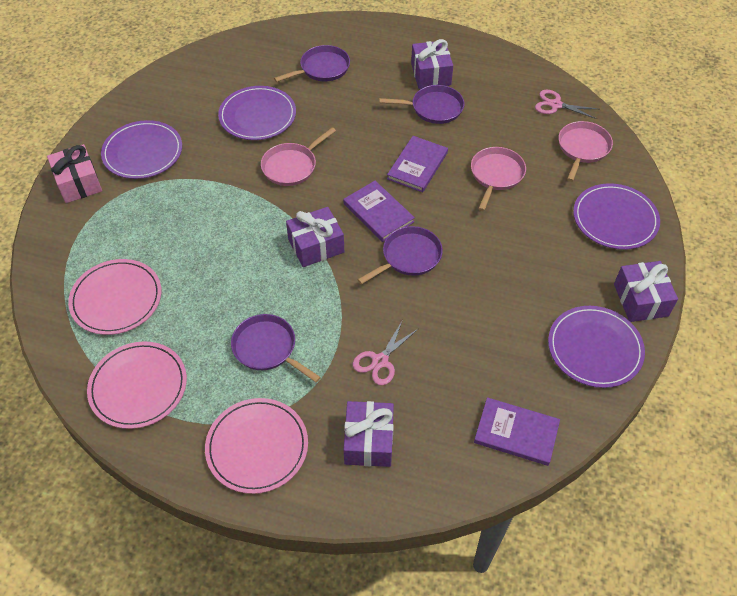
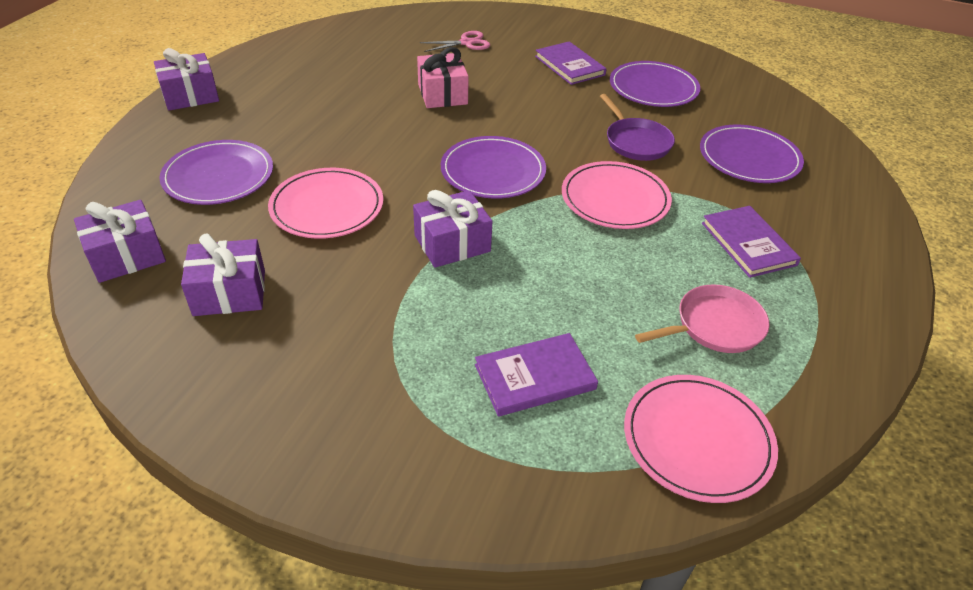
pink pan: [261,127,336,186] [471,147,526,211] [558,121,613,182] = 3 -> [635,284,769,353] = 1
pink scissors: [353,321,418,385] [535,90,598,119] = 2 -> [420,31,490,52] = 1
purple pan: [231,314,321,382] [274,45,350,82] [358,226,443,284] [379,85,464,124] = 4 -> [600,94,675,161] = 1

